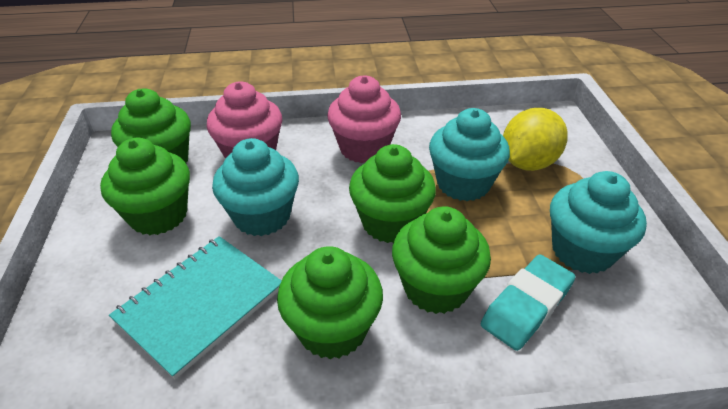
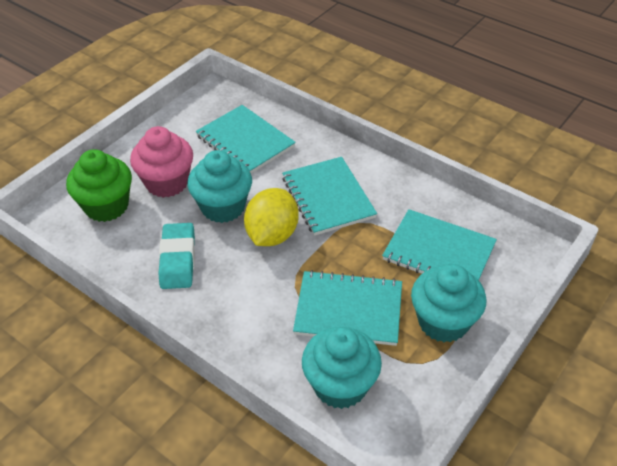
green cupcake: [100,138,190,235] [111,88,191,163] [277,246,383,359] [349,144,436,243] [392,206,491,314] = 5 -> [66,149,132,222] = 1
pink cupcake: [207,82,282,159] [327,75,401,163] = 2 -> [130,126,193,198] = 1
turquoise notebook: [109,236,282,379] = 1 -> [196,105,296,174] [282,157,377,236] [293,270,402,346] [382,209,497,280] = 4

